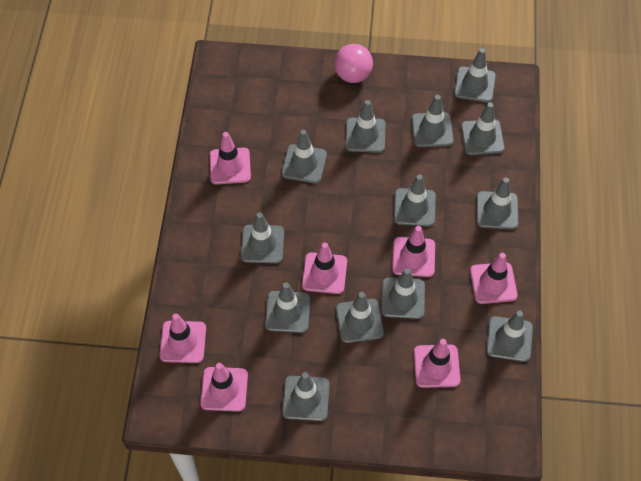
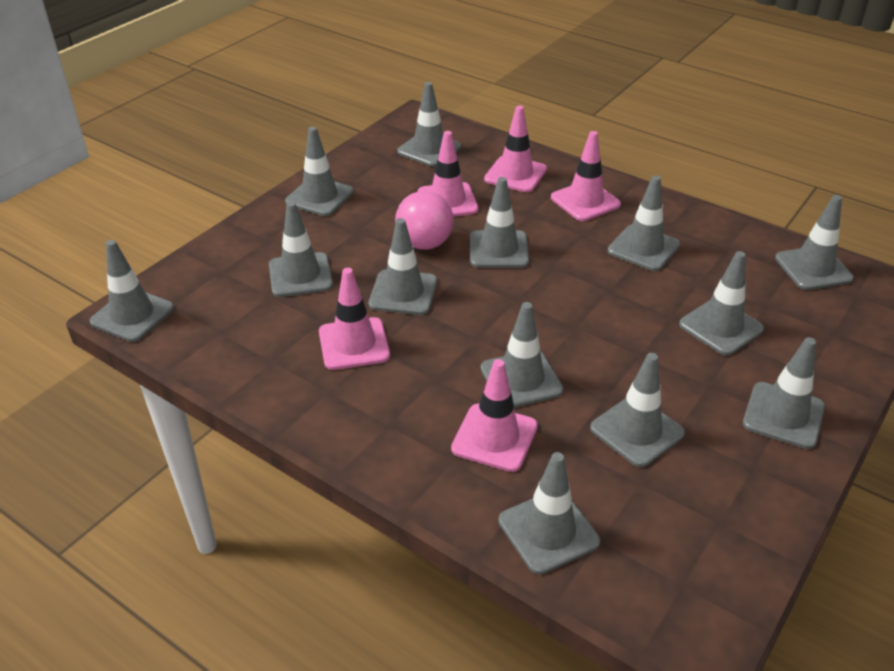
pink traffic cone: [160,314,206,363] [200,363,248,411] [210,132,251,184] [302,242,347,294] [392,226,435,277] [414,339,461,388] [470,253,518,304] = 7 -> [319,268,390,370] [418,131,478,217] [451,359,538,472] [484,106,547,192] [551,131,621,221] = 5

